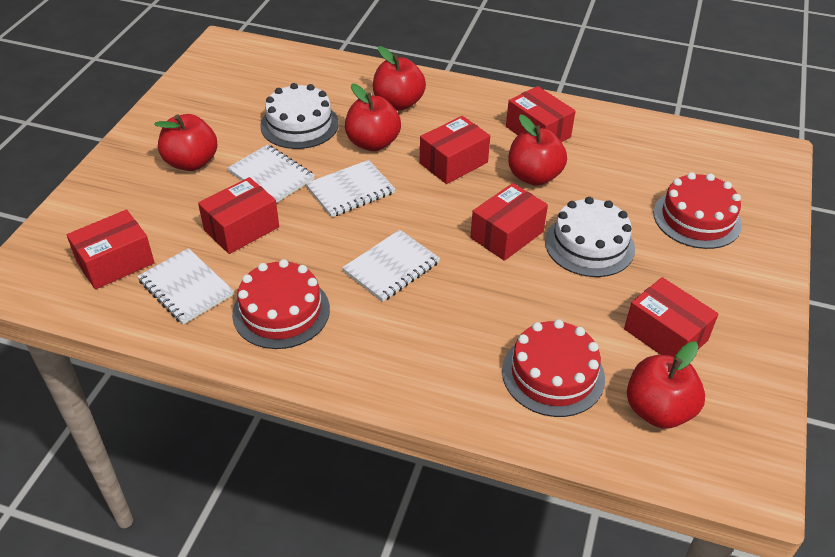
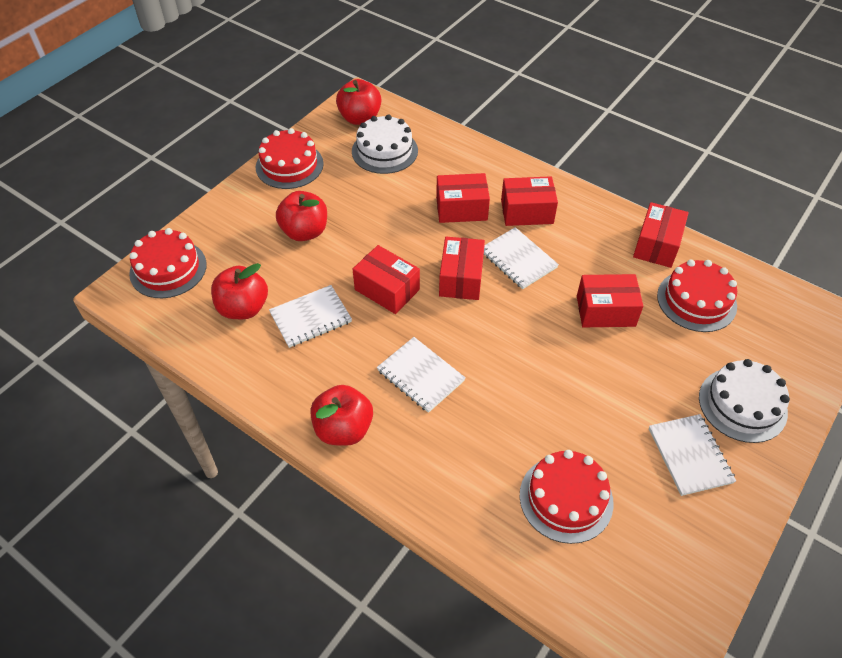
red apple: [154,114,217,171] [345,84,401,151] [373,46,426,111] [508,114,567,186] [627,342,705,429] = 5 -> [211,263,268,319] [276,191,327,241] [310,385,373,446] [336,79,381,125] = 4
red cake: [232,259,330,349] [502,319,605,417] [654,172,742,249] = 3 -> [129,228,207,298] [256,128,324,189] [520,450,613,544] [657,260,737,332] = 4

